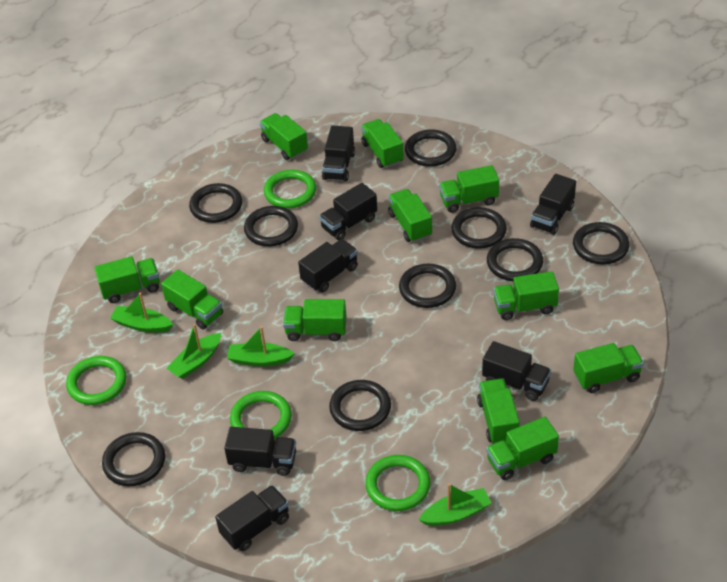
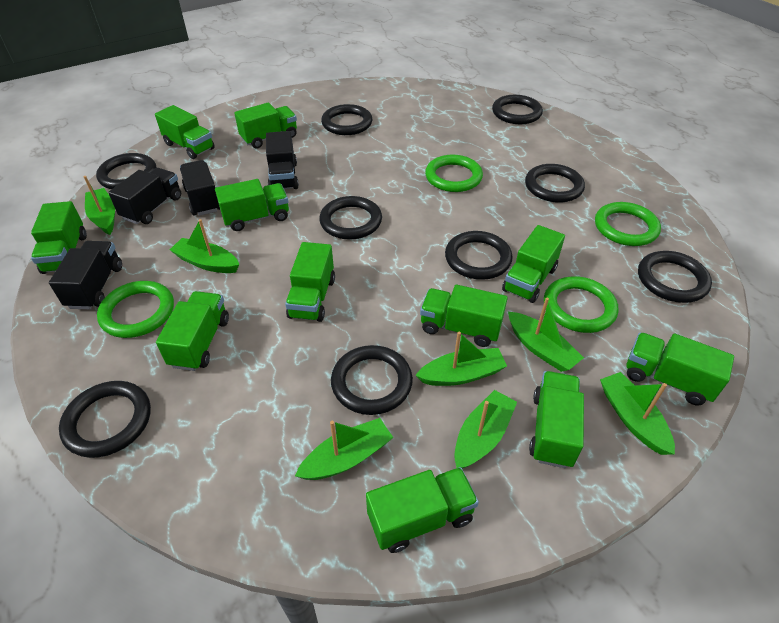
black truck: [215,485,289,551] [224,427,296,476] [298,239,358,292] [319,183,377,240] [322,125,355,182] [482,341,551,401] [530,174,576,235] = 7 -> [49,241,122,309] [108,168,181,224] [180,160,220,216] [266,131,299,189] = 4
green boat: [110,293,173,333] [167,324,221,379] [227,326,295,366] [419,483,491,526] = 4 -> [84,176,115,235] [170,219,240,273] [295,418,393,480] [415,332,507,386] [454,390,517,469] [508,298,584,372] [600,372,675,455] = 7

